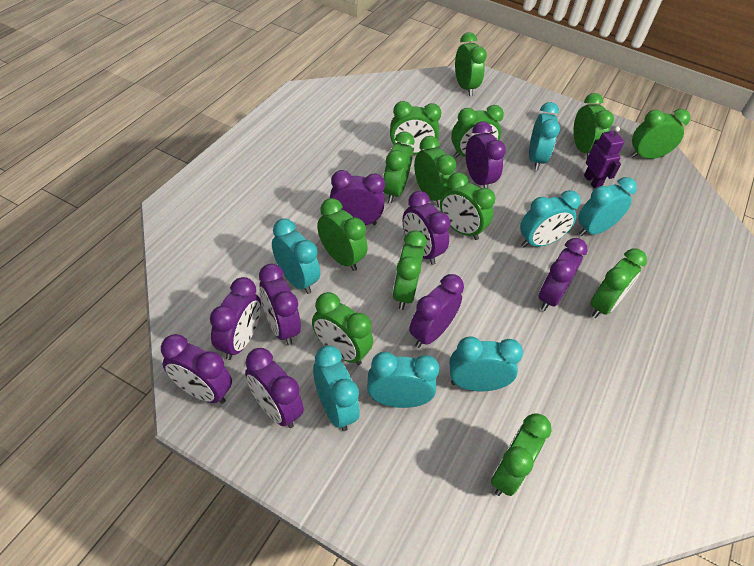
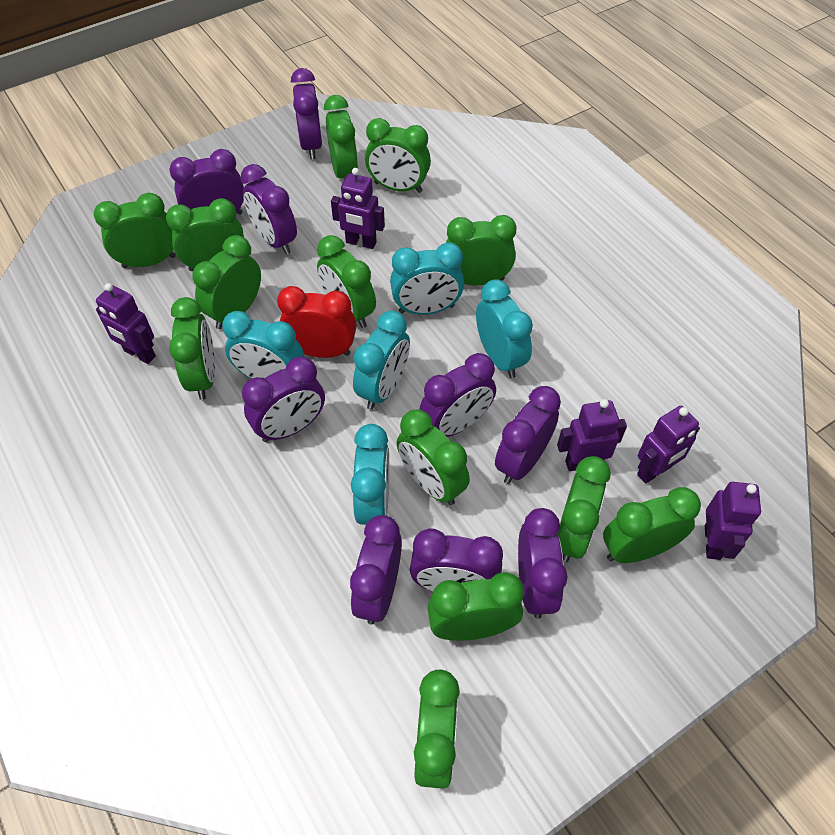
purple robot: [584,126,625,189] = 1 -> [96,283,156,364] [331,168,385,249] [557,399,627,471] [637,406,700,484] [705,482,761,560] = 5
red clock: none = 0 -> [277,286,356,358] = 1
turquoise clock: [272,218,320,294] [313,345,360,431] [367,352,439,408] [449,336,523,391] [520,190,581,247] [529,102,560,170] [578,177,637,236] = 7 -> [222,311,304,379] [351,424,389,525] [353,311,410,410] [390,243,464,315] [476,279,533,378] = 5

